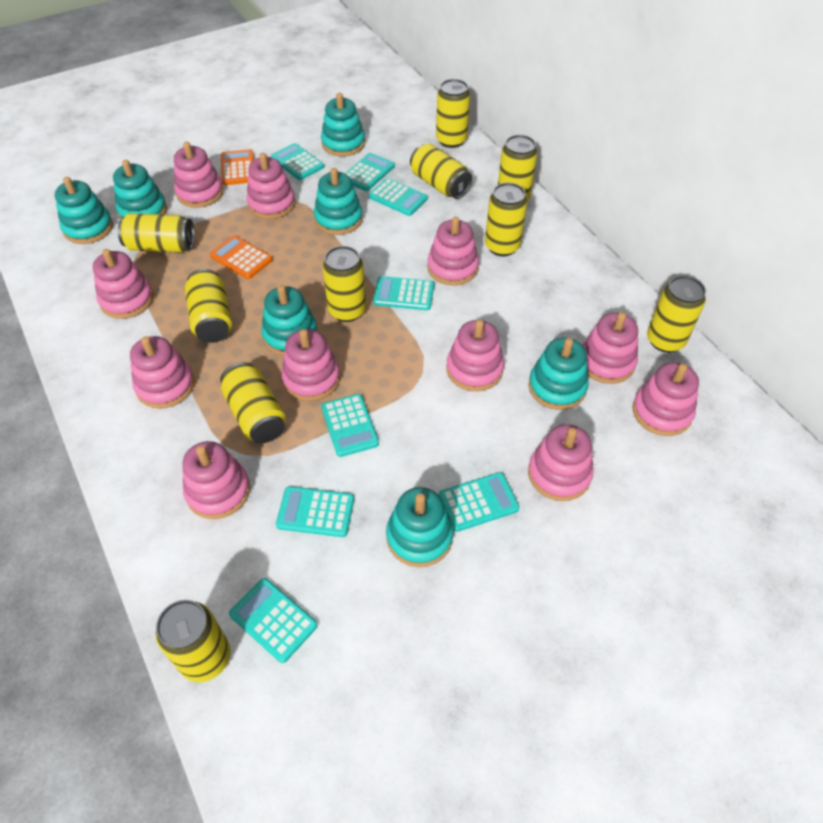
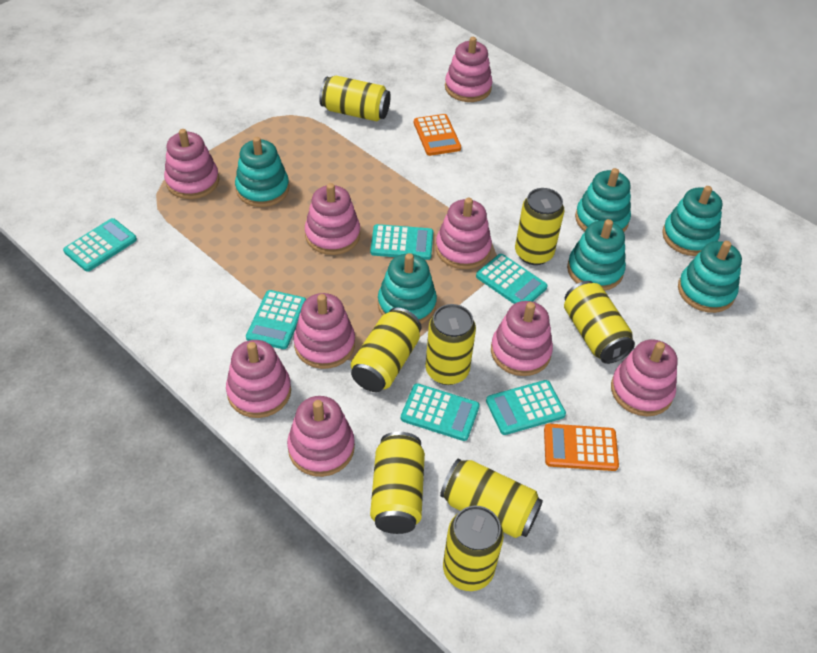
pink stacking toy: [93,249,154,319] [130,336,194,409] [174,142,223,208] [182,441,250,519] [246,153,295,219] [281,329,340,401] [427,217,479,286] [447,320,504,391] [528,424,594,501] [582,312,638,384] [632,362,699,436] = 11 -> [164,129,219,199] [226,340,291,418] [287,396,355,477] [294,293,355,369] [305,183,360,255] [436,198,492,269] [445,37,493,102] [491,301,553,376] [611,340,678,416] = 9
turquoise calculator: [229,578,318,663] [271,143,324,180] [276,486,354,537] [321,394,379,457] [345,153,395,191] [369,178,428,216] [373,276,434,310] [439,472,520,532] = 8 -> [63,218,137,272] [246,290,306,349] [370,224,433,260] [401,383,480,441] [476,254,548,304] [486,380,566,435] = 6
turquoise stacking toy: [55,177,113,244] [113,160,167,218] [261,285,318,356] [314,168,363,235] [321,93,365,157] [386,487,453,567] [528,338,589,410] = 7 -> [235,137,289,207] [378,253,437,324] [567,219,626,291] [575,168,631,232] [662,186,722,256] [678,241,742,313] = 6
yellow can: [118,213,195,252] [155,600,230,682] [185,269,232,343] [221,362,286,443] [322,246,366,322] [410,144,472,199] [436,79,470,148] [485,183,527,256] [498,135,538,200] [647,276,706,353] = 10 -> [319,76,391,121] [351,307,422,392] [370,432,425,534] [425,304,476,385] [440,458,543,538] [443,506,504,591] [515,188,564,265] [564,281,635,364] = 8

